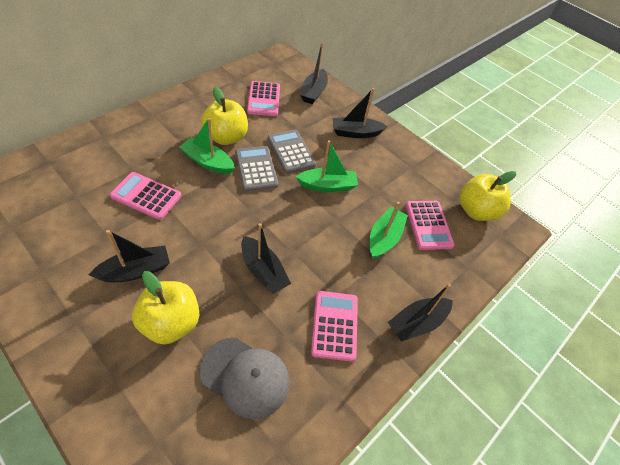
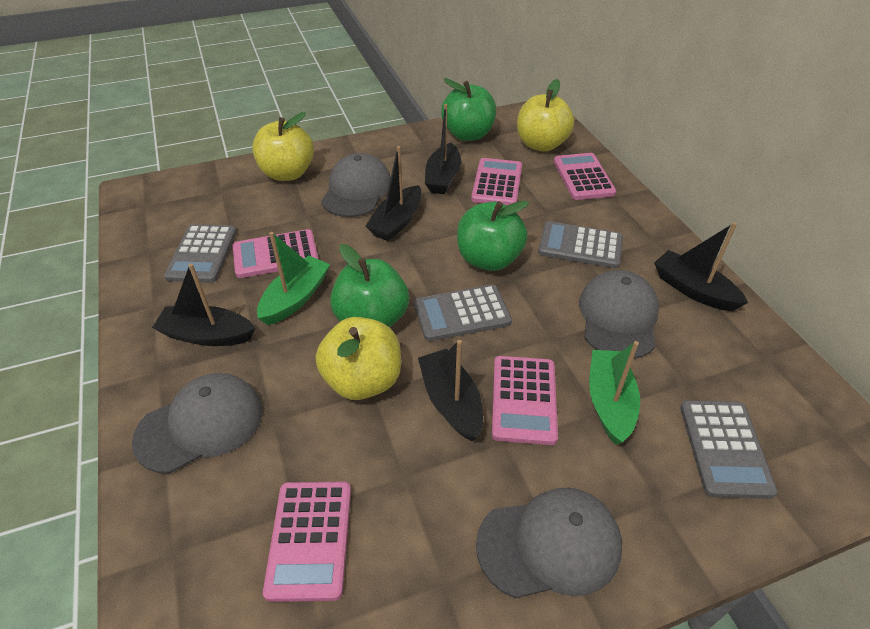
green apple: none = 0 -> [330,244,409,327] [441,78,496,141] [457,201,529,271] = 3
green boat: [179,118,235,174] [295,141,358,192] [369,201,408,259] = 3 -> [257,232,330,325] [589,341,640,445] = 2
grey calculator: [235,146,278,191] [268,129,316,173] = 2 -> [164,224,237,283] [414,285,512,341] [538,221,623,268] [680,400,778,499] = 4
grey cap: [199,337,290,419] = 1 -> [132,373,262,473] [321,153,391,217] [476,487,622,599] [579,270,659,359] = 4
pink calculator: [110,172,181,220] [247,81,280,116] [311,291,358,362] [405,201,455,250] = 4 -> [233,229,318,278] [263,481,351,602] [471,158,522,205] [492,356,558,445] [554,153,616,200] = 5

